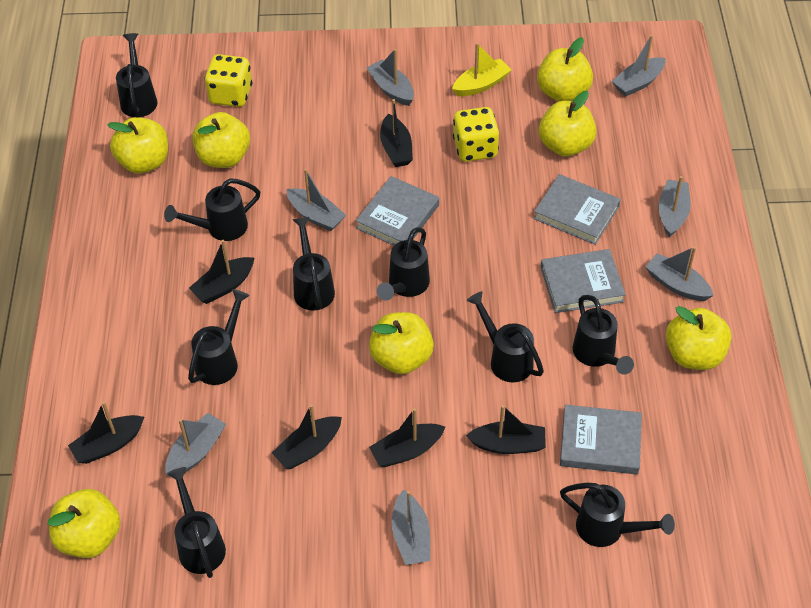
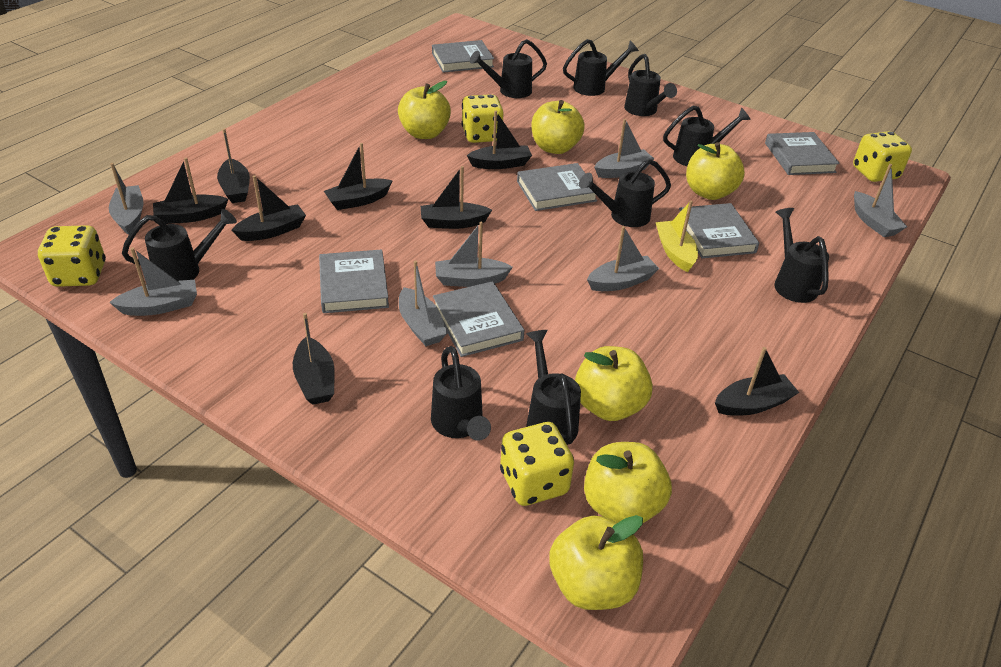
black boat: [68,401,144,464] [189,240,254,304] [272,404,342,469] [369,408,445,467] [380,99,413,167] [466,405,546,454] = 6 -> [153,158,228,224] [217,128,250,203] [231,175,306,241] [293,313,335,405] [324,143,393,210] [421,166,492,229] [467,111,532,169] [715,347,799,416] = 8
grey book: [356,176,439,246] [533,174,621,245] [541,249,626,313] [560,405,642,475] = 4 -> [319,249,389,313] [432,40,494,73] [433,281,524,357] [517,163,597,211] [679,203,759,258] [765,132,840,175] = 6
yellow apple: [48,489,121,558] [107,117,168,173] [192,112,250,168] [369,312,434,374] [537,37,593,102] [539,91,597,157] [666,306,732,370] = 7 -> [398,81,451,139] [531,100,585,154] [549,515,643,610] [575,346,653,421] [584,442,672,523] [686,142,745,200] = 6
yellow dice: [205,54,252,107] [453,107,499,162] = 2 -> [38,225,106,287] [461,94,504,143] [500,422,574,506] [853,131,912,182] = 4

